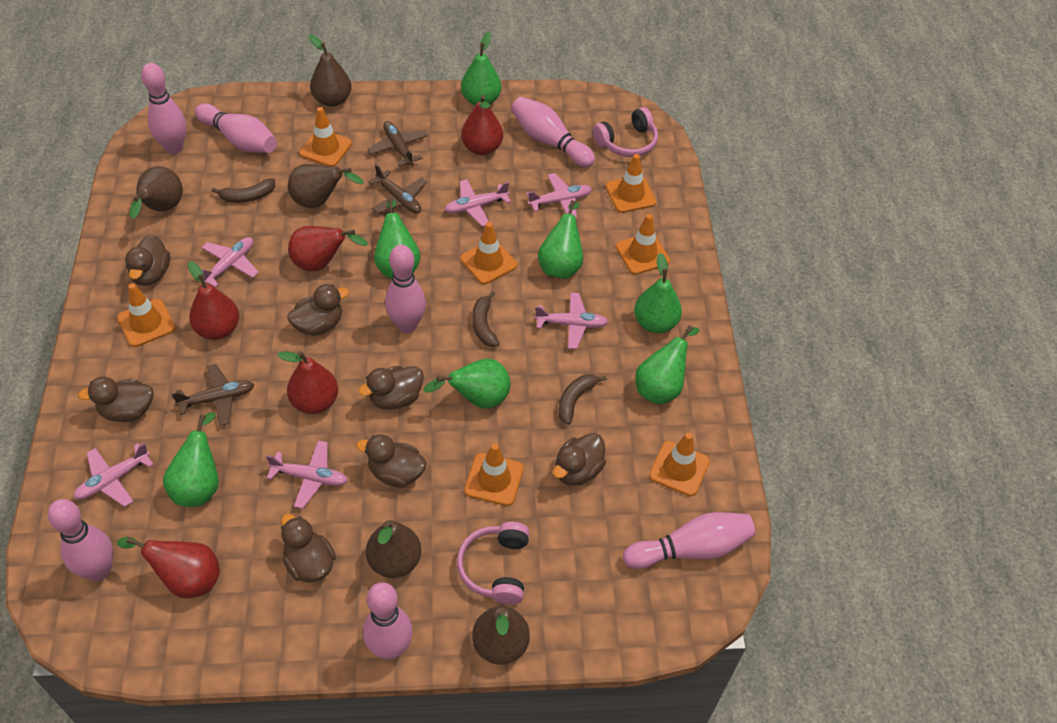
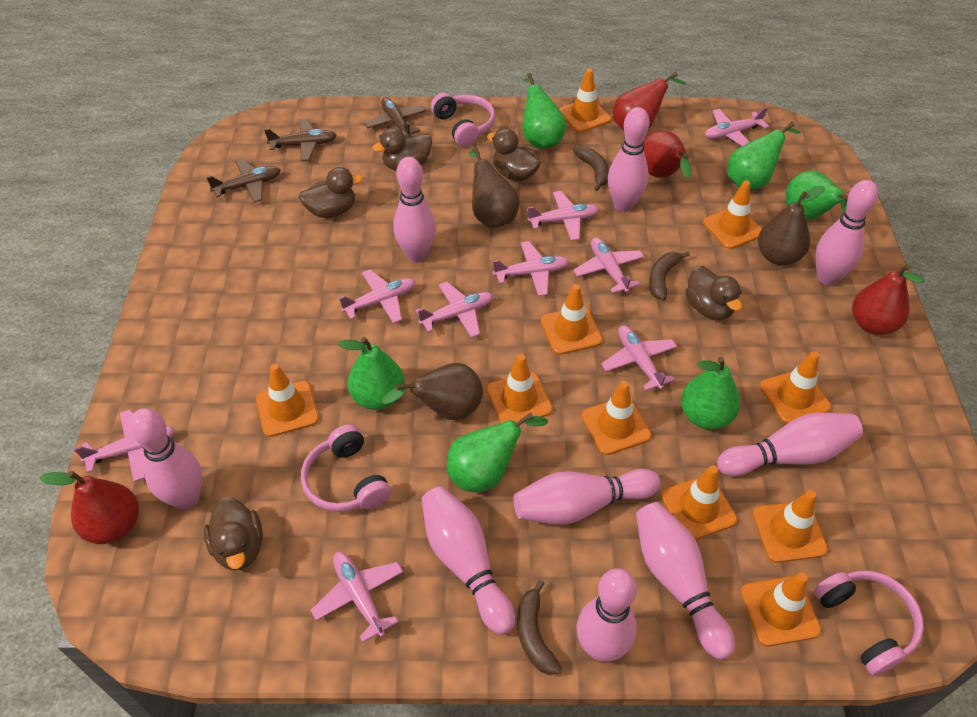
brown duck: [78,377,154,422] [125,234,170,286] [281,514,336,582] [287,284,349,336] [356,434,426,487] [358,366,424,410] [553,433,606,486] = 7 -> [204,497,263,571] [299,167,363,218] [372,128,432,171] [487,128,541,181] [685,266,742,320] = 5
brown pear: [130,166,183,219] [288,164,364,208] [309,35,352,107] [366,520,421,578] [472,606,530,665] = 5 -> [382,363,483,420] [468,147,519,228] [758,186,825,265] = 3
green pear: [163,412,219,507] [374,199,421,278] [423,359,511,409] [461,32,501,106] [538,200,583,279] [634,253,682,333] [635,325,699,405] = 7 -> [338,337,405,410] [447,412,548,492] [522,73,566,149] [681,357,740,430] [727,122,801,190] [785,171,848,219] = 6
orange traffic cone: [117,283,175,347] [300,107,352,166] [460,222,517,284] [464,443,524,506] [606,154,656,213] [616,214,670,274] [649,432,710,496] = 7 -> [256,364,319,437] [487,354,553,423] [541,284,603,355] [559,69,611,133] [581,381,651,455] [661,465,737,540] [703,180,762,249] [741,572,821,646] [753,490,828,563] [760,351,831,424] = 10
pink bowling pin: [48,499,113,581] [141,63,186,154] [195,103,277,153] [363,582,413,660] [385,245,426,333] [511,97,595,167] [623,512,755,569] = 7 -> [129,408,202,510] [393,157,436,262] [422,486,515,635] [513,469,661,525] [577,568,637,662] [608,107,649,212] [636,502,735,659] [717,412,863,477] [815,180,878,285] = 9
pink headphones: [457,522,530,605] [593,107,658,157] = 2 -> [301,424,391,512] [431,93,495,147] [814,571,924,676] = 3
pink plane: [73,443,154,507] [201,237,259,288] [266,440,348,509] [444,180,511,227] [526,173,592,219] [535,293,608,349] = 6 -> [74,410,175,482] [310,552,403,642] [338,269,416,323] [416,282,493,338] [493,241,569,296] [527,191,600,241] [573,237,644,293] [601,325,677,391] [705,107,769,146] = 9
red pear: [117,537,220,598] [188,261,239,340] [277,351,338,414] [288,226,368,271] [461,95,503,155] = 5 -> [40,471,139,544] [613,72,686,131] [643,131,691,178] [852,264,924,335] = 4

